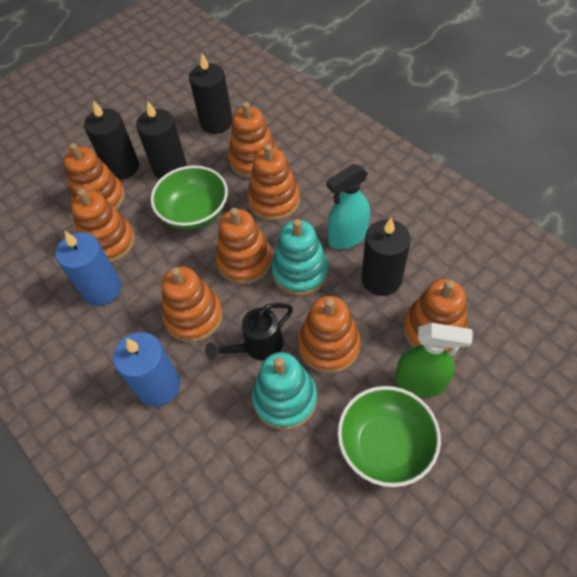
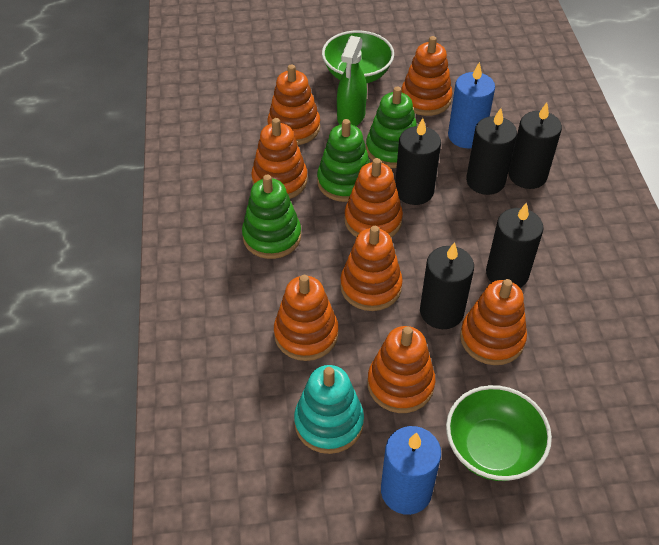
black candle: [84,100,139,180] [136,101,187,179] [189,54,233,134] [361,218,411,296] = 4 -> [395,118,441,205] [420,242,474,329] [466,108,517,195] [486,203,544,288] [508,102,562,189] = 5
black watering can: [205,303,293,361] = 1 -> none = 0
green stacking toy: none = 0 -> [242,175,301,259] [317,119,370,202] [366,87,417,168] = 3
turquoise spray bottle: [327,164,370,249] = 1 -> none = 0
turquoise stacking toy: [252,352,317,430] [272,219,329,296] = 2 -> [294,365,364,454] = 1

